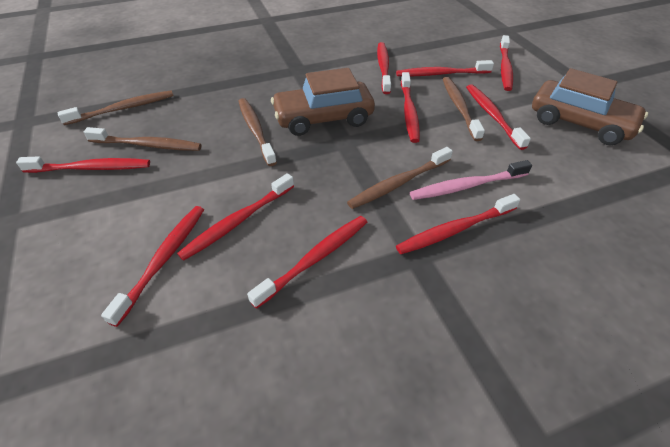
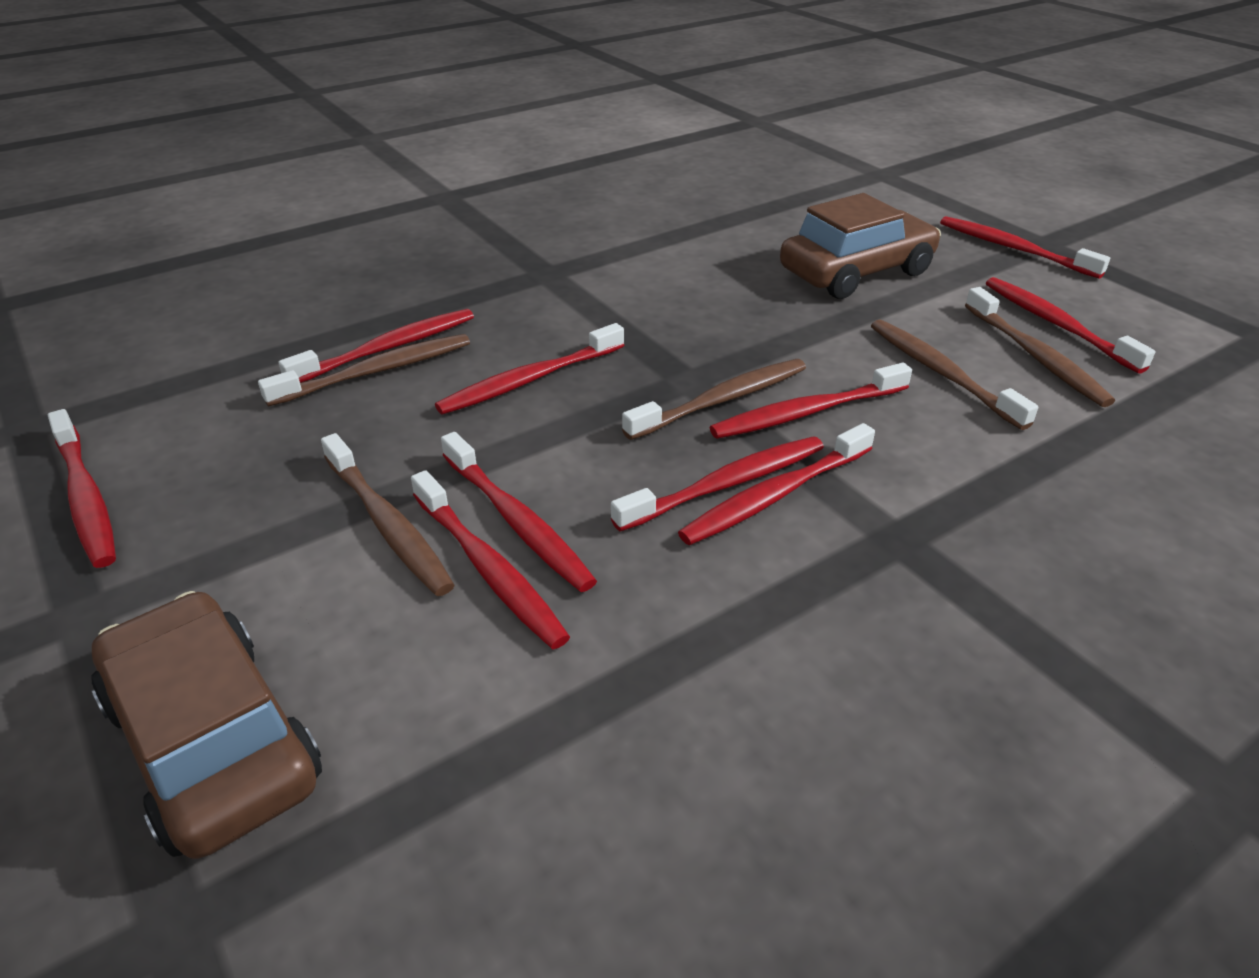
pink toothbrush: [410,160,532,200] = 1 -> none = 0

